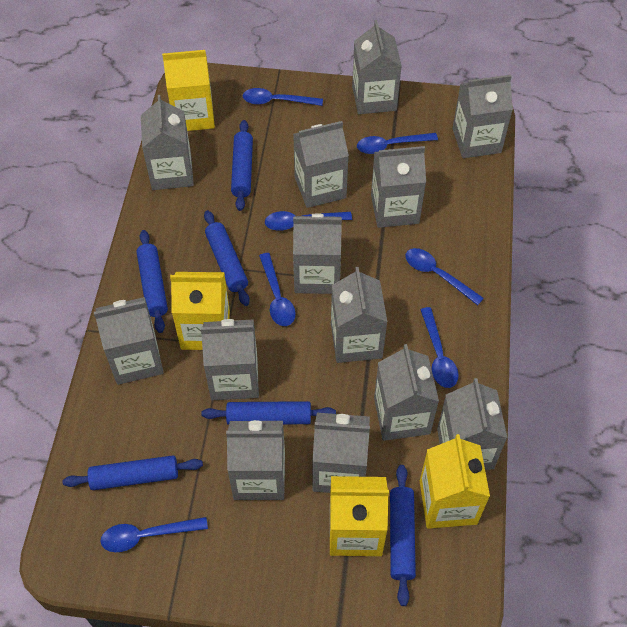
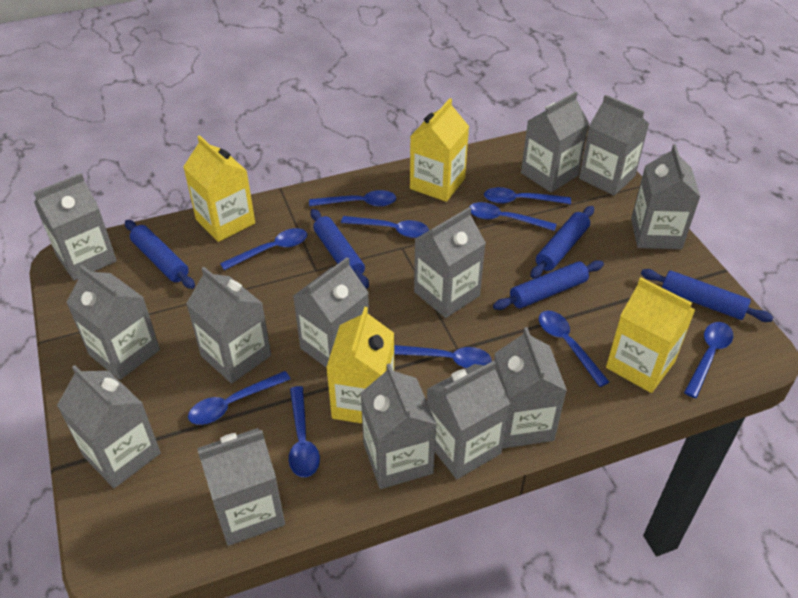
blue rolling pin: [63,455,203,490] [136,230,168,333] [201,401,336,425] [204,210,250,306] [231,120,253,211] [390,465,416,606] = 6 -> [125,220,195,289] [310,209,369,289] [493,260,604,310] [530,206,594,279] [641,269,774,322] = 5
blue spoon: [101,517,208,552] [243,88,323,106] [259,253,296,326] [265,211,352,231] [357,133,438,154] [405,248,484,305] [420,307,459,388] = 7 -> [188,371,291,425] [220,228,307,270] [289,386,320,477] [309,190,396,207] [341,216,429,238] [394,345,491,368] [468,202,557,231] [484,187,571,204] [539,311,609,387] [684,322,733,398] = 10

